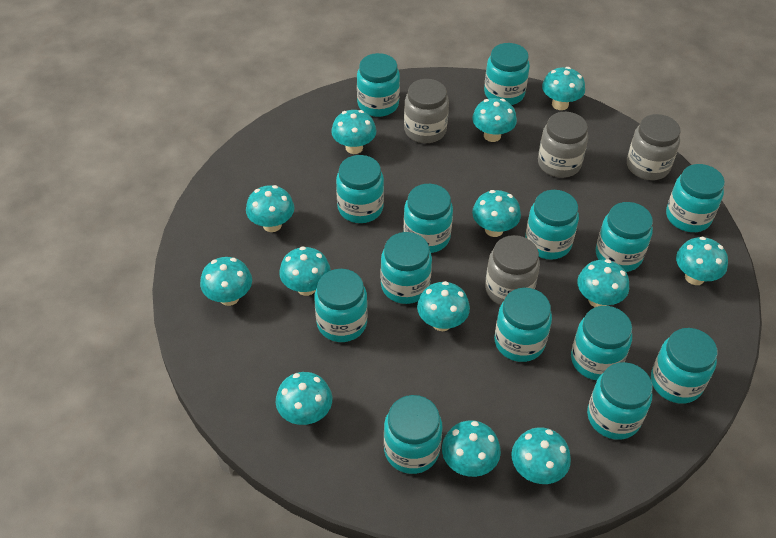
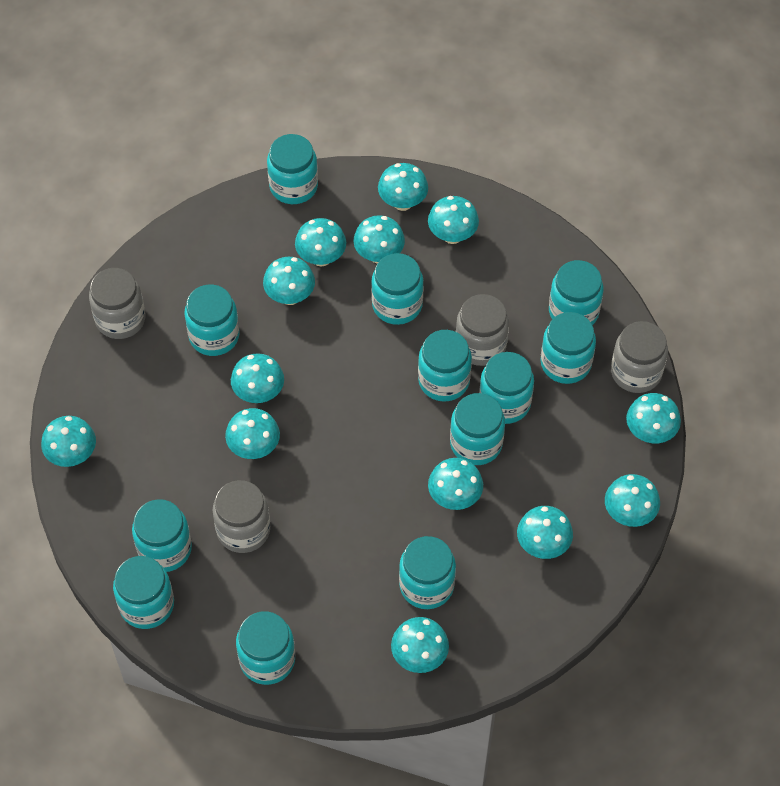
turquoise jar: [314,269,368,342] [336,155,384,223] [357,53,400,117] [381,232,432,304] [384,395,443,474] [403,184,453,253] [484,43,530,105] [494,288,552,362] [525,190,579,260] [571,306,632,380] [587,362,653,440] [596,202,653,272] [651,328,718,404] [666,164,725,232] = 14 -> [113,556,174,629] [132,499,192,572] [184,284,240,356] [236,611,295,685] [267,134,318,204] [371,253,424,325] [399,536,456,609] [418,330,472,402] [450,393,505,465] [479,352,534,424] [540,312,596,384] [549,260,604,325] = 12

